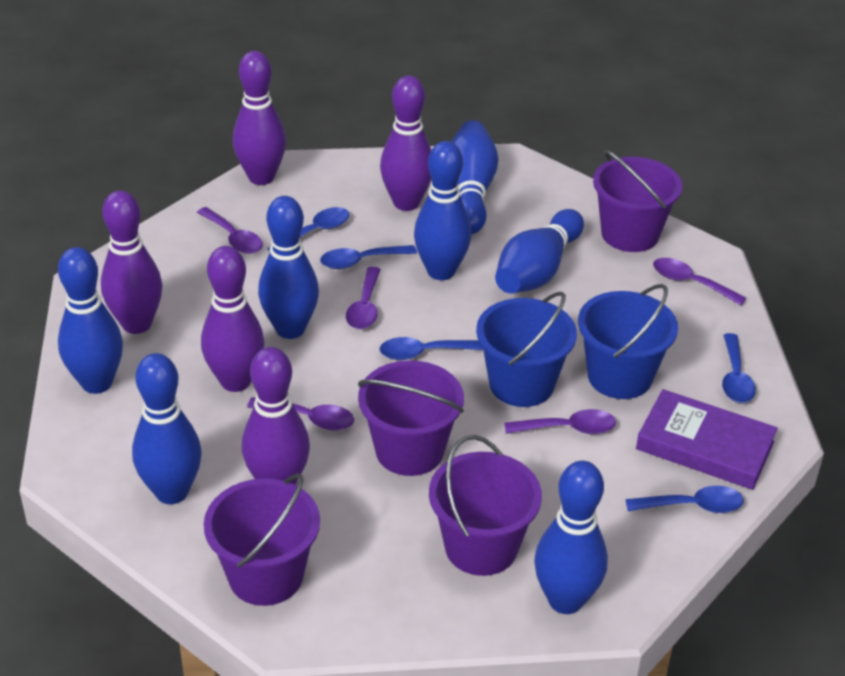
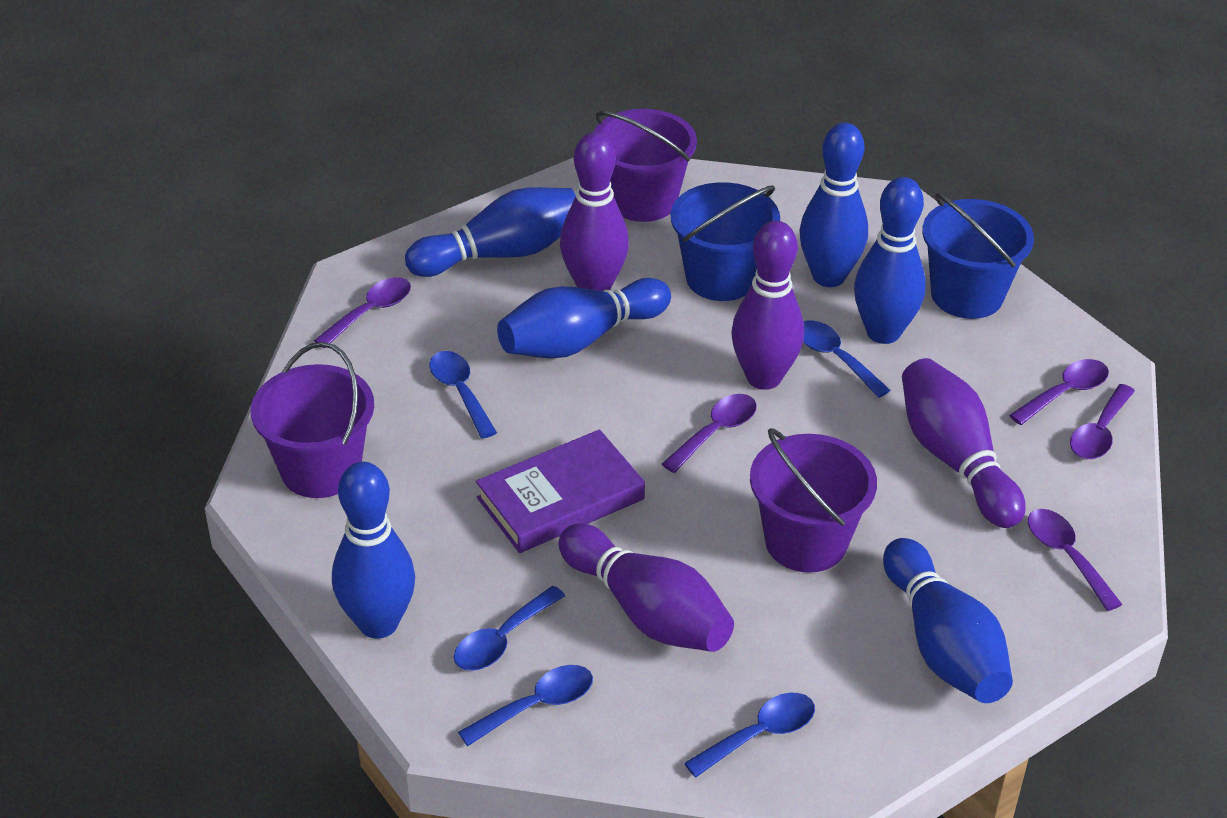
blue bowling pin: [58,247,123,394] [132,353,202,504] [258,196,319,339] [414,141,471,280] [451,120,499,234] [495,209,584,294] [534,461,608,614] = 7 -> [332,462,415,639] [405,187,576,277] [497,278,671,358] [800,123,868,287] [854,177,926,344] [883,538,1013,703] = 6
purple bowling pin: [101,190,162,334] [201,246,265,392] [233,51,286,185] [242,347,310,485] [380,75,431,211] = 5 -> [558,524,734,652] [560,132,629,291] [731,221,804,390] [902,358,1026,528] = 4
purple bucket: [204,473,320,606] [358,360,464,476] [429,435,542,576] [593,150,682,252] = 4 -> [251,342,374,498] [594,109,697,222] [750,428,877,573] = 3

